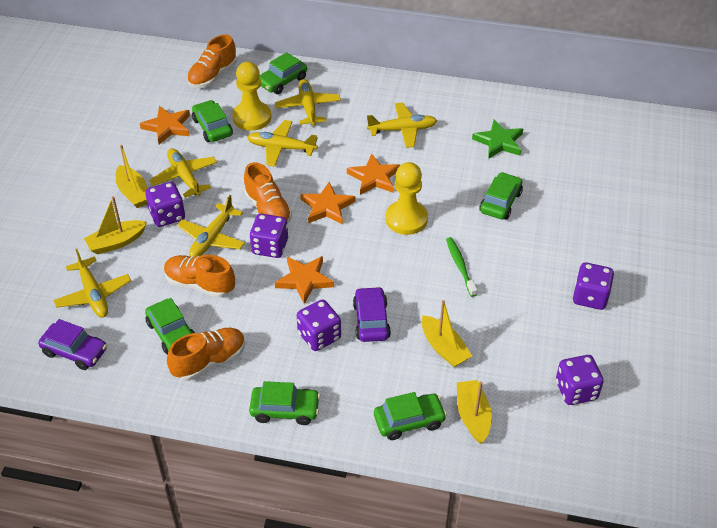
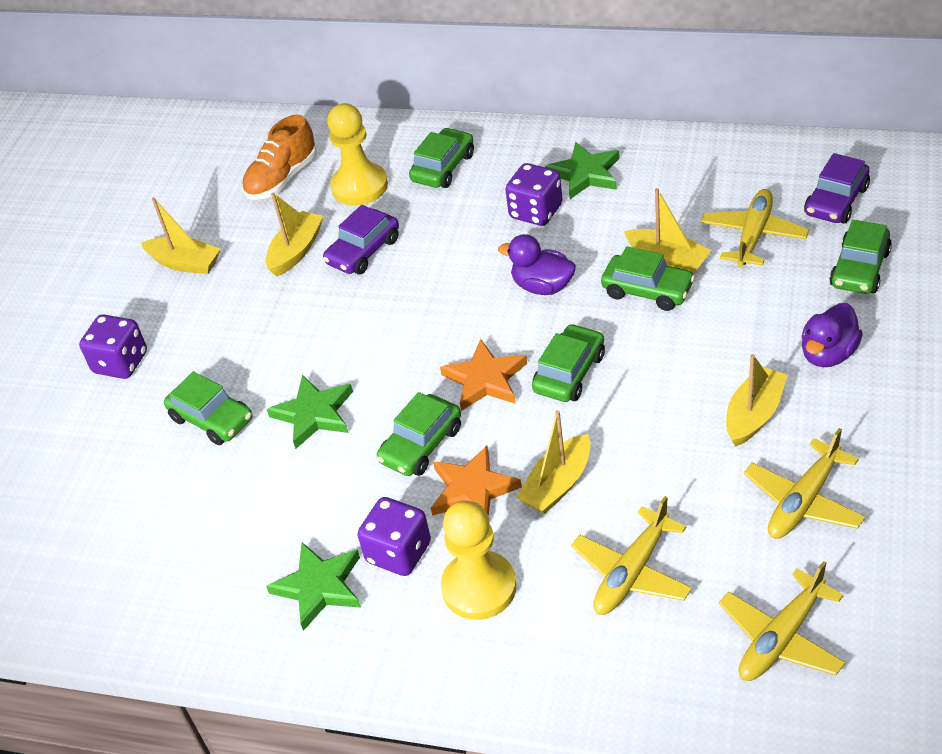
green star: [472,119,523,158] = 1 -> [266,542,361,631] [267,375,353,449] [545,142,620,199] = 3
green toothbrush: [446,237,477,297] = 1 -> none = 0
orange shoe: [164,255,235,298] [167,328,245,381] [187,34,237,88] [244,162,292,224] = 4 -> [242,115,317,200] = 1
orange star: [140,106,190,144] [275,256,334,304] [300,182,355,225] [347,153,400,195] = 4 -> [431,445,522,516] [440,339,527,411] = 2
purple dice: [145,182,185,227] [249,214,288,258] [297,299,341,351] [556,355,604,405] [573,262,614,310] = 5 -> [79,314,147,379] [357,497,431,576] [505,163,562,226] = 3
purple duck: none = 0 -> [498,234,576,295] [801,303,863,367] = 2
yellow boat: [84,196,147,255] [116,145,148,208] [421,300,472,367] [457,380,492,444] = 4 -> [141,197,221,274] [266,192,323,277] [516,410,591,514] [624,188,711,274] [726,354,788,447] = 5
yellow plane: [54,249,131,317] [149,148,217,198] [177,195,245,257] [247,120,318,167] [275,79,341,126] [367,103,437,148] = 6 -> [571,496,692,615] [701,189,809,267] [719,561,845,681] [744,428,865,539] = 4

